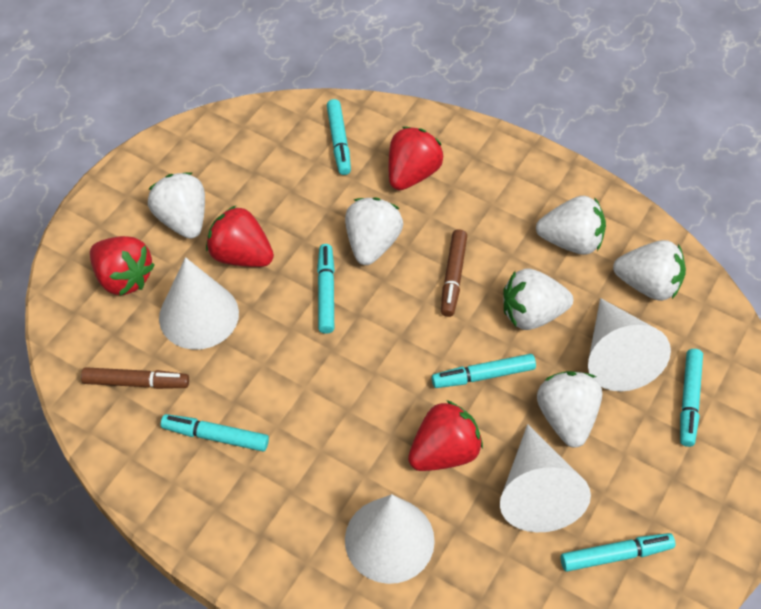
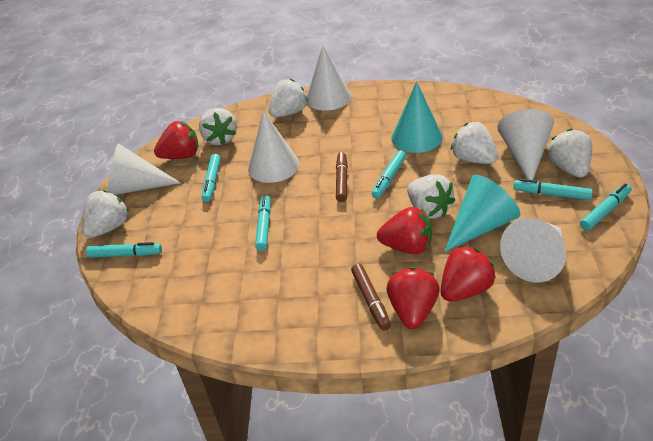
turquoise cone: none = 0 -> [391,81,443,153] [444,175,520,252] = 2
white cone: [159,257,239,350] [345,494,435,584] [500,424,591,532] [588,298,671,391] = 4 -> [108,144,181,195] [248,111,300,183] [306,46,351,111] [497,109,554,180] [500,218,566,282] = 5

